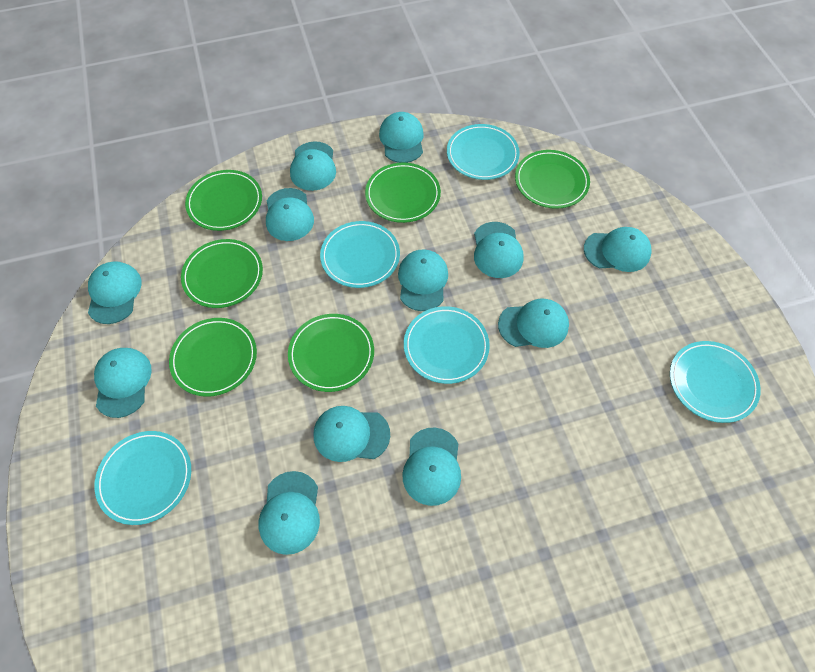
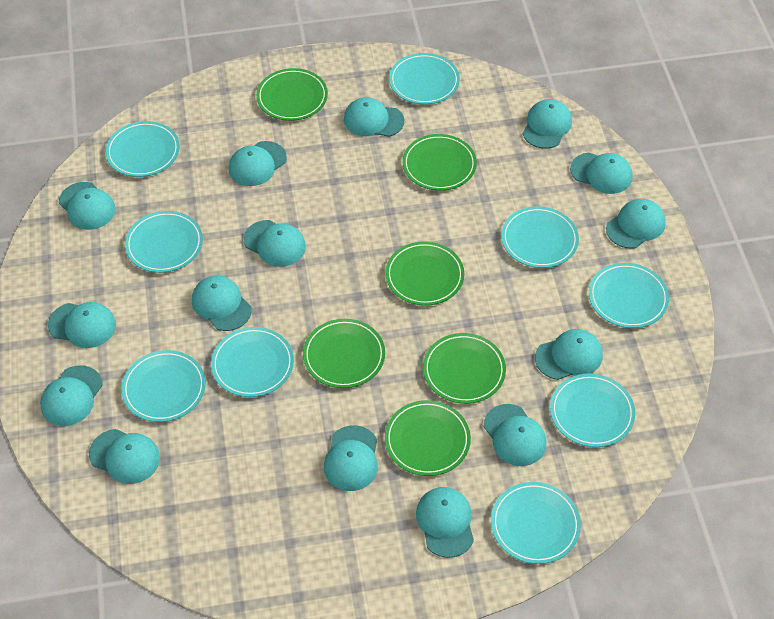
turquoise cap: [88,261,141,324] [94,348,152,418] [258,471,320,555] [266,188,314,241] [290,141,336,191] [314,406,390,462] [379,112,423,163] [398,249,448,311] [402,428,461,506] [474,222,524,278] [498,299,569,348] [584,227,652,272] = 12 -> [40,365,103,426] [48,302,116,348] [59,182,116,230] [89,429,160,484] [192,275,252,331] [229,141,287,186] [244,220,306,267] [324,425,378,491] [344,97,404,137] [416,487,474,558] [484,404,547,466] [523,99,572,149] [535,329,603,380] [570,153,633,194] [606,199,666,249] = 15
turquoise plate: [94,431,191,525] [320,221,400,288] [404,306,490,384] [447,124,520,180] [670,341,761,423] = 5 -> [105,121,180,177] [121,350,206,422] [125,211,203,273] [211,327,294,397] [389,53,460,104] [491,482,581,564] [501,206,579,268] [550,374,635,447] [589,263,669,328] = 9

